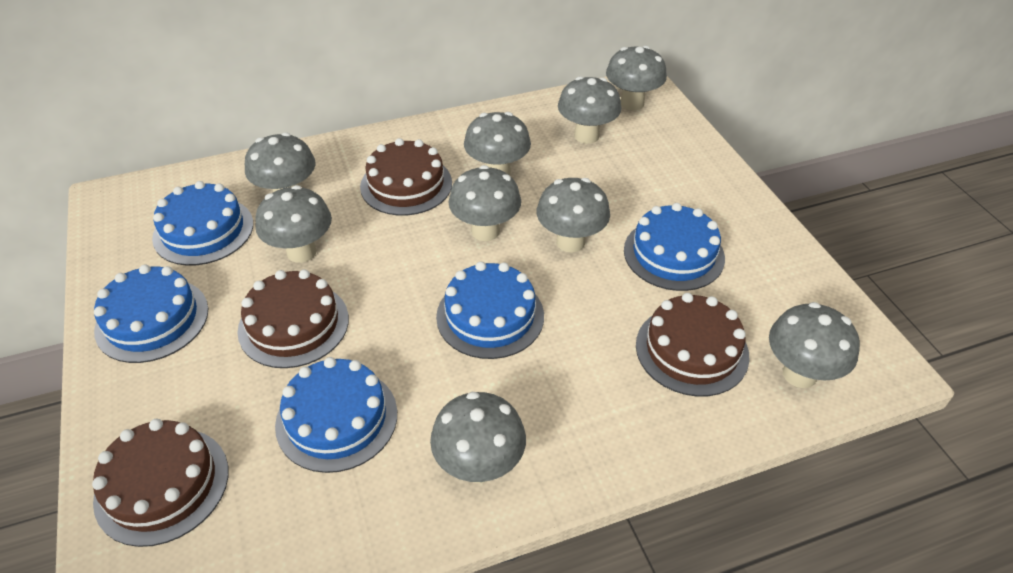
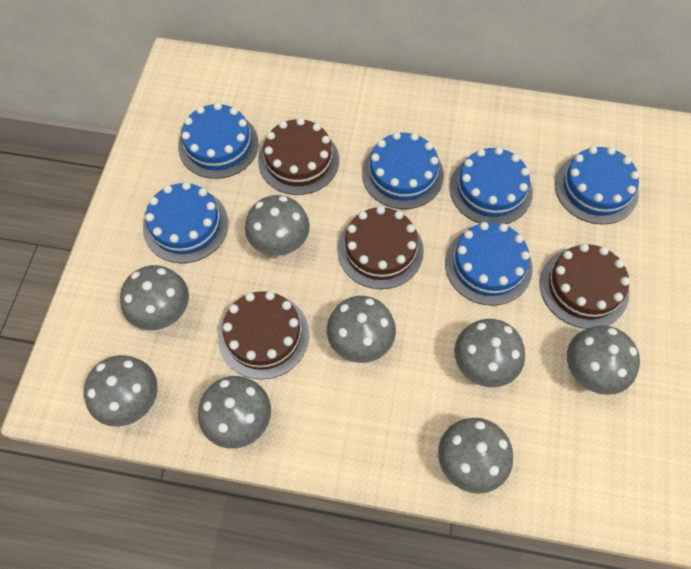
blue cake: [94,265,208,363] [152,181,253,266] [275,357,397,473] [436,262,544,359] [624,203,725,291] = 5 -> [143,182,228,263] [178,102,259,179] [362,132,444,209] [445,222,533,306] [449,147,533,224] [555,146,639,225] = 6
grey mushroom: [245,132,315,192] [255,185,332,263] [430,392,526,483] [449,165,521,241] [464,112,531,176] [537,178,610,252] [558,76,621,144] [606,46,667,111] [769,302,860,388] = 9 -> [84,355,158,427] [120,265,189,330] [198,376,271,449] [245,195,310,256] [327,296,396,363] [438,418,513,494] [454,319,525,387] [567,325,640,395] = 8

